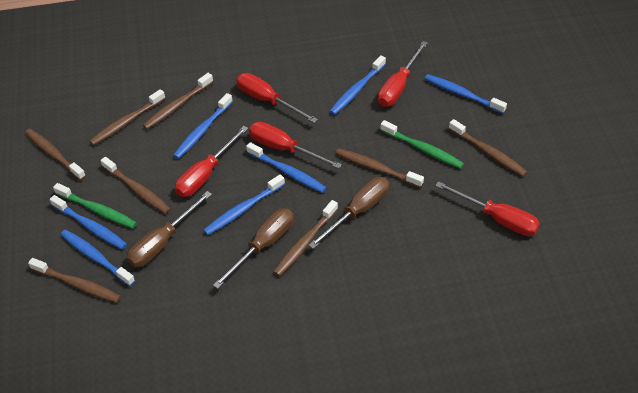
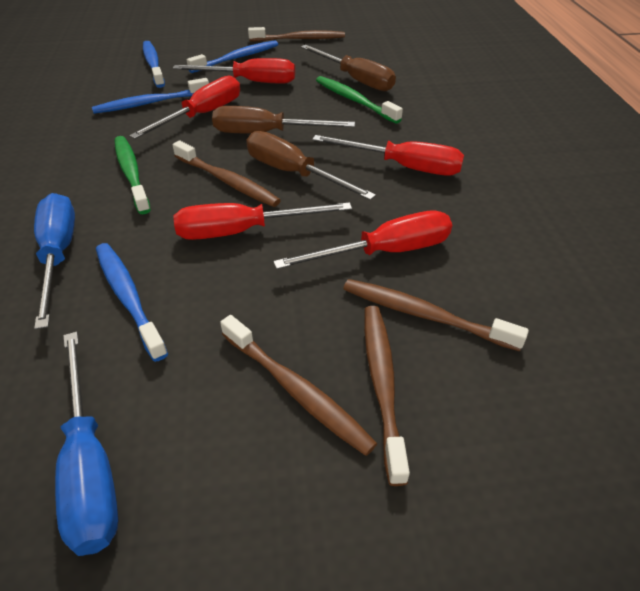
blue screwdriver: none = 0 -> [34,193,75,330] [55,332,118,556] = 2
blue toothbrush: [50,195,127,250] [61,230,135,286] [173,93,233,159] [203,174,285,235] [246,142,326,193] [329,55,386,115] [424,74,507,114] = 7 -> [92,78,209,114] [96,243,168,362] [143,41,165,88] [187,41,278,73] = 4
brown toothbrush: [25,129,86,180] [28,258,121,303] [90,89,166,145] [101,157,171,214] [143,73,213,129] [273,200,338,276] [336,148,424,188] [449,119,527,177] = 8 -> [173,141,281,207] [220,315,377,456] [248,27,345,41] [343,279,529,351] [364,306,410,486] = 5

